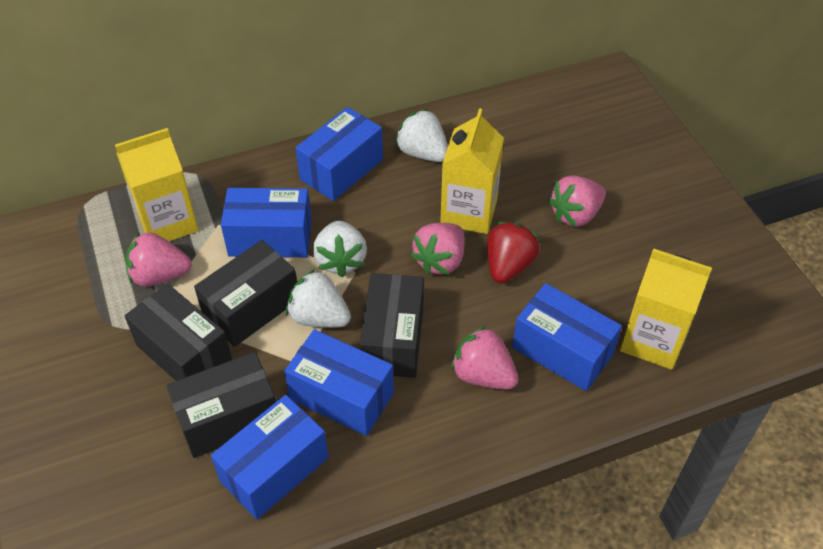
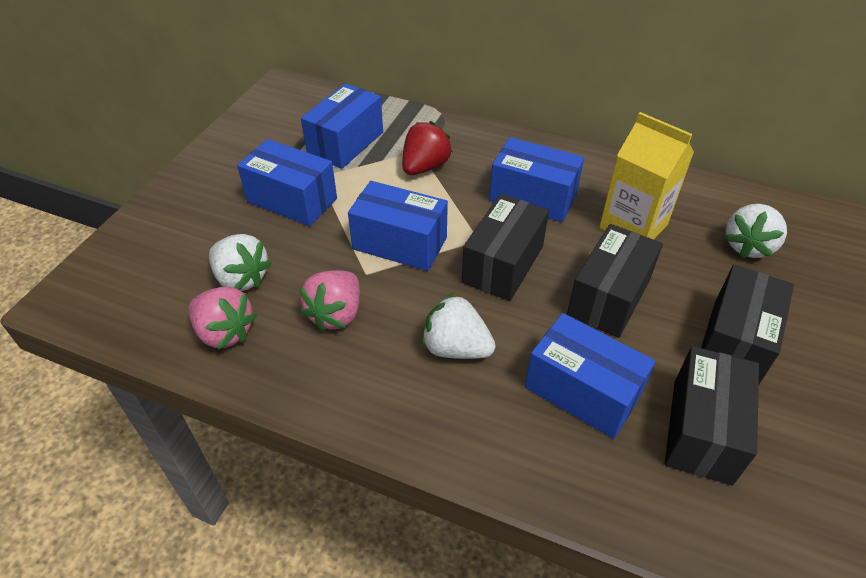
pink strawberry: [125,232,192,287] [411,223,465,275] [451,326,518,390] [548,175,606,227] = 4 -> [188,287,257,350] [300,270,360,331] = 2
yellow carton: [115,128,199,241] [440,108,504,234] [620,248,712,370] = 3 -> [599,112,694,240] = 1

